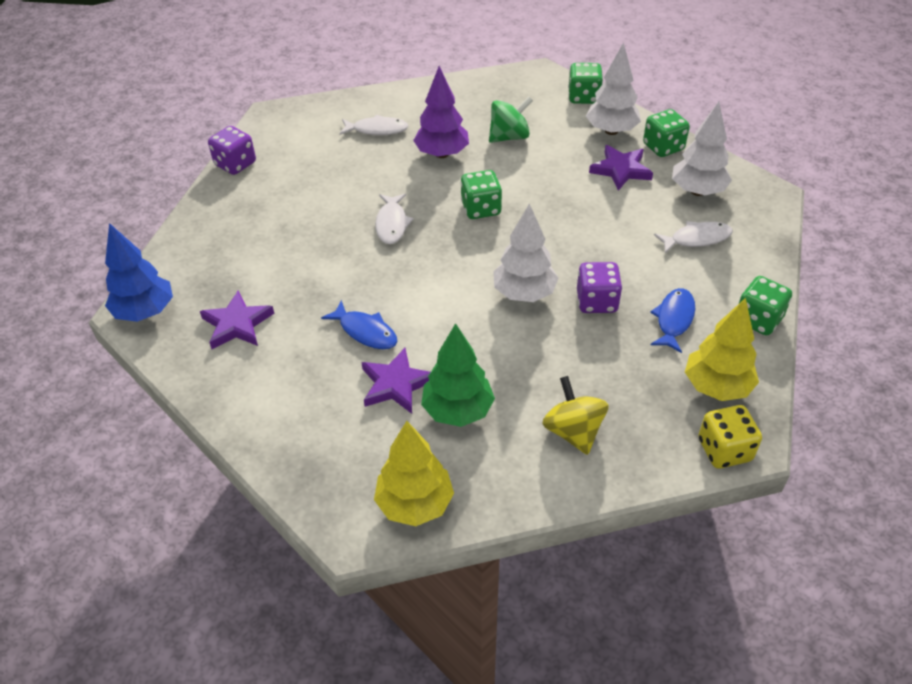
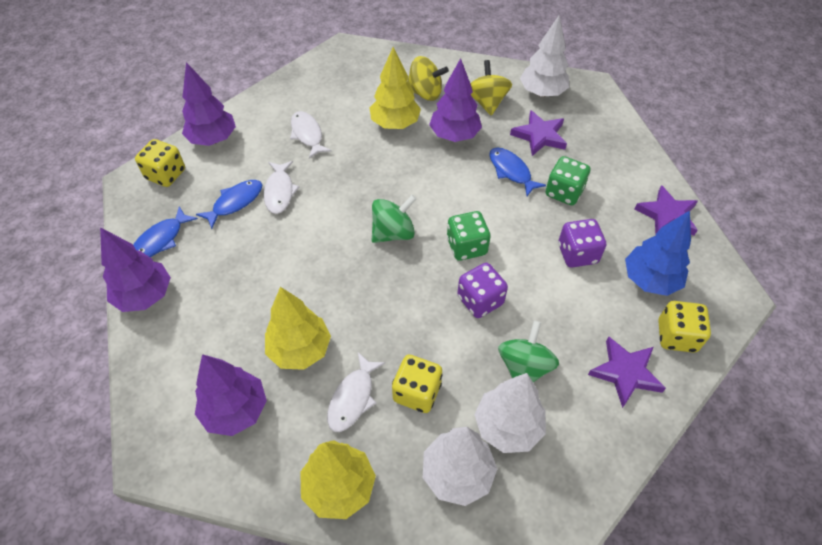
blue fish: [321,300,397,349] [650,288,695,353] = 2 -> [133,206,198,257] [196,180,262,229] [489,147,546,196] = 3
green dice: [460,170,502,219] [568,63,603,104] [643,109,690,157] [739,276,792,335] = 4 -> [447,211,490,261] [546,156,590,205] = 2
green spinning top: [489,96,533,143] = 1 -> [372,195,416,243] [498,321,559,382] = 2
green tree: [421,323,495,427] = 1 -> none = 0
purple tree: [413,66,469,158] = 1 -> [100,227,171,312] [182,62,236,146] [195,354,267,436] [429,58,482,142] = 4
yellow dice: [698,405,762,469] = 1 -> [135,139,185,187] [392,355,442,413] [658,301,711,353] = 3
yellow spinning top: [542,376,609,455] = 1 -> [407,56,449,101] [470,60,512,116] = 2
yellow tree: [374,421,454,526] [685,298,759,401] = 2 -> [265,287,331,370] [300,440,376,519] [370,47,421,129] = 3

